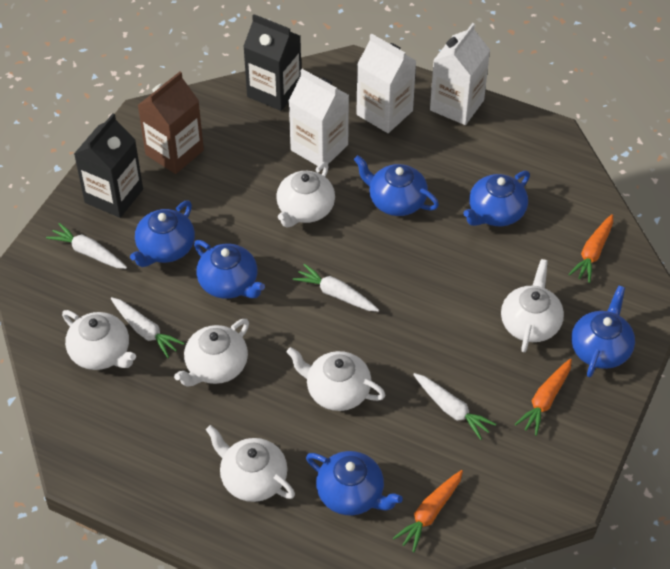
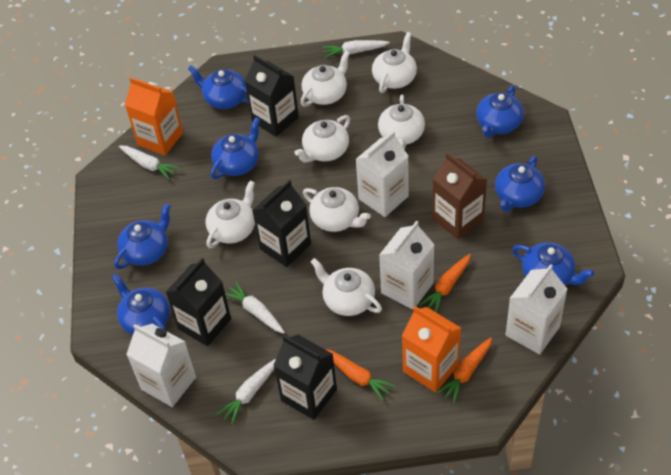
black carton: [74,113,143,218] [243,14,301,111] = 2 -> [166,258,231,346] [245,55,299,137] [252,180,311,267] [273,335,337,420] = 4
blue teapot: [130,200,195,267] [194,240,265,299] [306,451,403,515] [354,155,439,216] [463,171,530,226] [571,286,635,378] = 6 -> [112,274,170,335] [114,203,171,269] [188,65,248,109] [211,117,260,179] [476,85,524,138] [495,156,545,212] [512,242,594,285] = 7
orange carton: none = 0 -> [125,77,183,156] [402,306,461,393] = 2
white carton: [288,69,349,169] [356,33,416,133] [430,23,490,125] = 3 -> [126,324,196,407] [356,131,409,217] [379,221,435,310] [506,264,567,355] = 4
white teapot: [62,310,136,370] [174,319,249,387] [206,425,295,502] [276,162,335,228] [286,347,385,411] [501,259,564,353] = 6 -> [205,181,255,248] [295,115,350,162] [300,51,350,107] [303,187,371,232] [311,258,382,316] [372,32,417,93] [378,94,425,150] = 7

